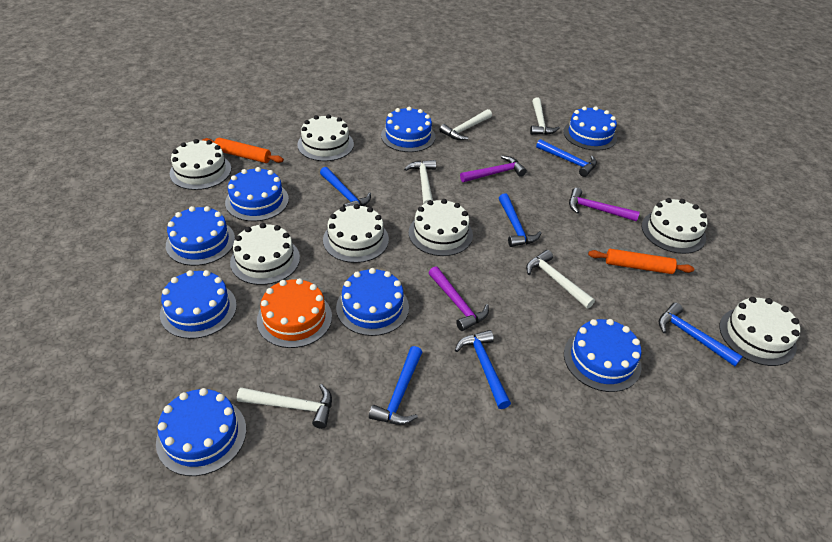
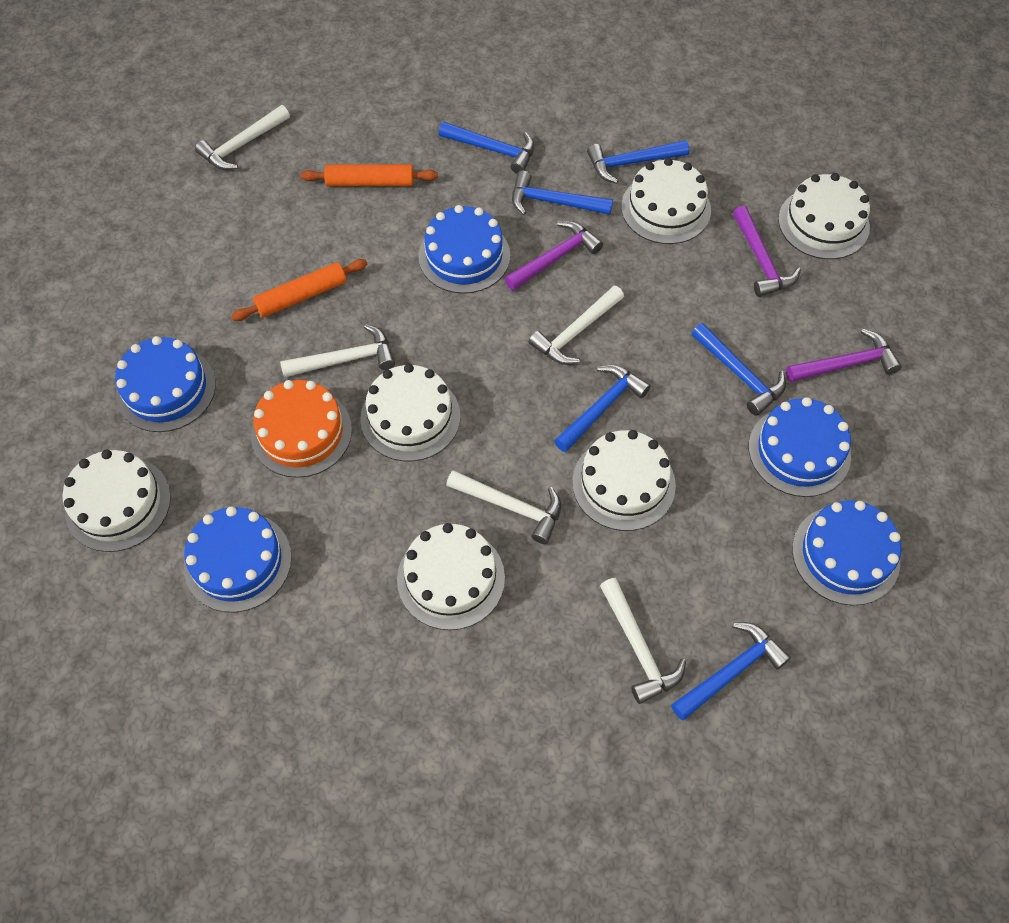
blue cake: [156,388,246,476] [160,270,237,339] [166,206,235,266] [225,167,289,221] [336,268,409,336] [381,107,435,152] [563,106,617,151] [564,319,641,392] = 8 -> [115,336,216,432] [184,506,292,612] [418,205,510,294] [749,397,851,497] [792,500,901,606] = 5
white cake: [170,139,231,190] [230,223,300,285] [297,114,354,161] [323,204,389,263] [409,199,473,256] [642,198,707,254] [719,297,800,366] = 7 -> [62,450,171,552] [360,364,460,461] [397,523,505,630] [572,430,676,531] [621,158,711,244] [778,173,870,259] = 6

